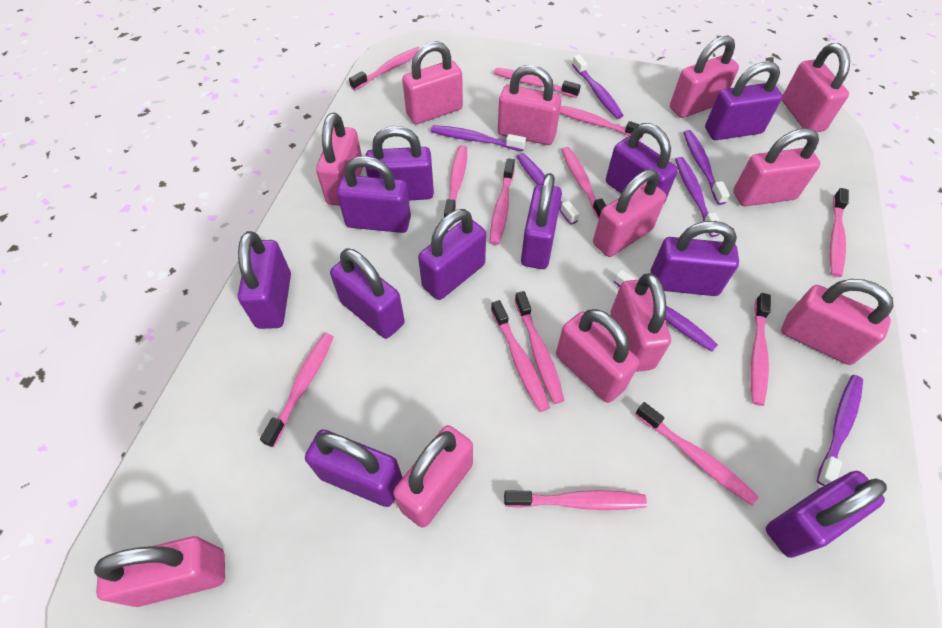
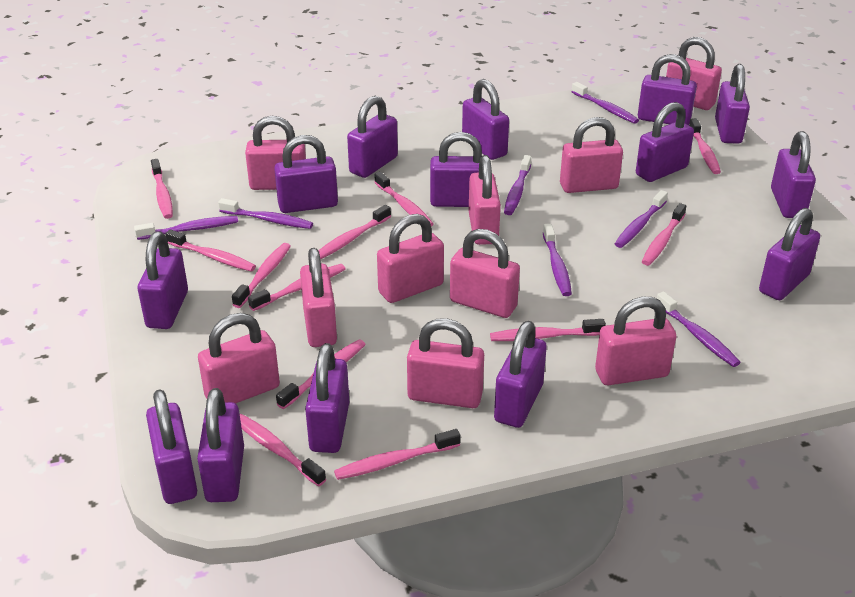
pink padlock: [94,536,225,607] [316,113,363,206] [393,425,473,528] [402,41,463,124] [498,65,562,145] [556,309,640,403] [593,169,666,257] [610,273,671,372] [670,36,739,118] [733,128,820,206] [781,279,893,365] [782,43,850,132] = 12 -> [198,313,280,403] [245,116,306,190] [300,248,337,347] [377,214,444,303] [407,318,484,408] [450,229,520,318] [469,155,501,245] [560,117,623,193] [595,297,676,385] [666,37,722,110] = 10
pink toothbrush: [260,333,333,448] [349,47,420,90] [444,145,467,217] [490,158,515,245] [491,300,550,412] [494,68,581,98] [504,490,647,510] [515,291,564,404] [560,106,644,140] [561,147,606,220] [635,402,759,505] [751,293,771,406] [830,188,849,277] = 13 -> [151,159,173,219] [165,230,256,271] [232,243,291,308] [240,414,326,487] [248,264,346,311] [276,339,366,409] [318,205,391,259] [334,429,461,480] [374,172,433,227] [490,319,606,341] [642,203,686,266] [689,118,721,174] = 12
purple padlock: [238,231,291,329] [305,429,403,507] [330,248,405,339] [337,156,411,233] [365,126,434,200] [418,209,486,300] [521,173,562,269] [606,123,678,203] [651,221,739,296] [705,62,783,140] [766,471,887,558] = 11 -> [138,232,188,329] [146,389,197,504] [197,388,244,502] [274,135,338,213] [305,343,349,453] [347,96,398,178] [430,132,482,207] [462,79,509,160] [494,321,547,428] [636,102,694,182] [638,54,697,125] [715,64,750,144] [759,208,820,300] [771,131,816,218] = 14

